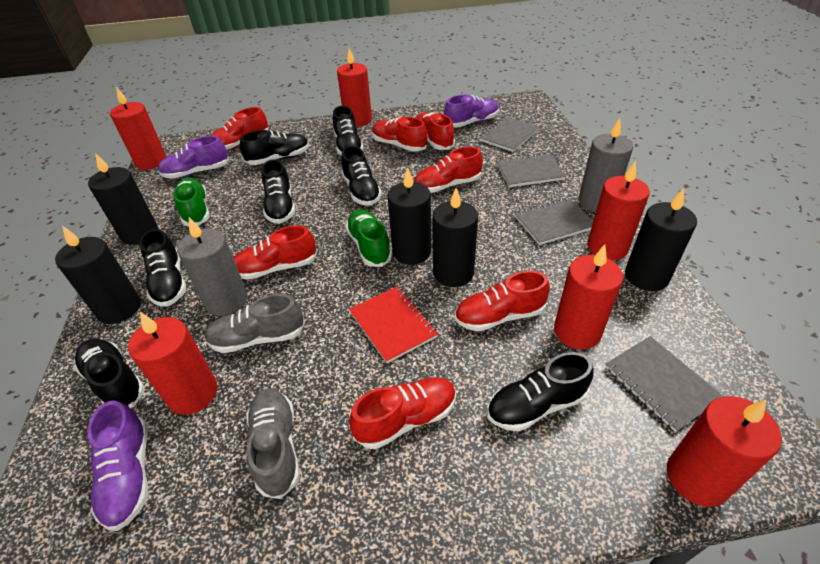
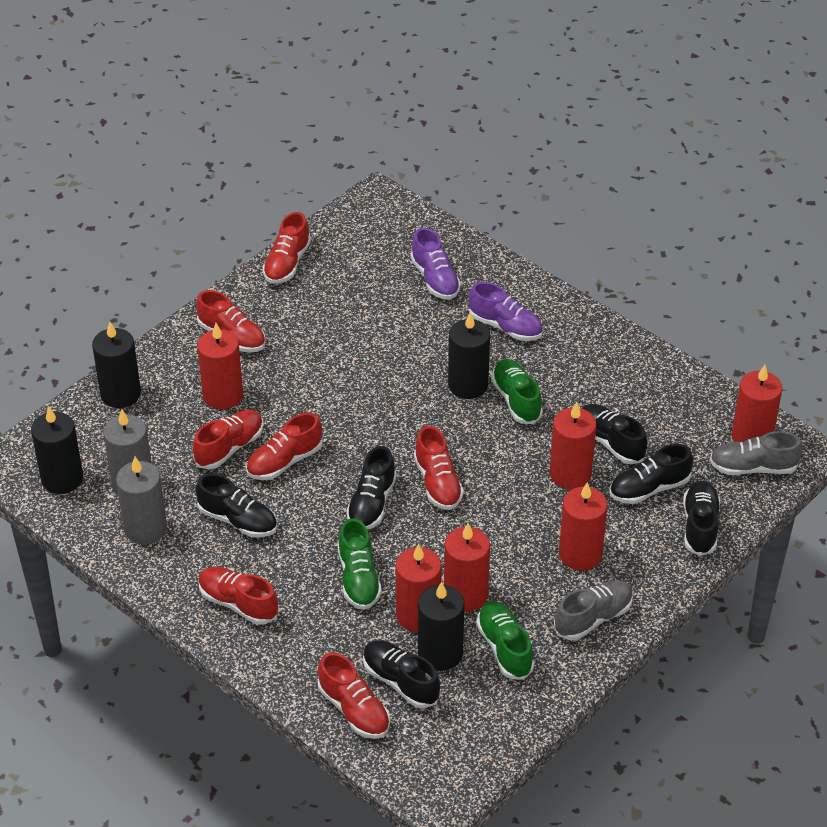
black candle: [55,226,141,324] [88,153,158,245] [387,167,431,265] [432,188,478,287] [625,189,697,291] = 5 -> [31,406,83,494] [92,322,141,408] [418,582,464,671] [448,312,490,399] = 4
black shoe: [74,339,145,408] [139,229,186,307] [240,130,309,165] [261,159,295,224] [333,106,364,156] [341,146,382,206] [487,352,594,432] = 7 -> [196,473,277,537] [346,446,397,530] [363,640,441,708] [582,404,648,464] [610,444,693,504] [683,481,720,556] = 6
green shoe: [173,177,210,226] [345,209,392,267] = 2 -> [338,518,382,610] [476,601,534,680] [491,359,543,424] = 3
grey notebook: [479,116,539,152] [497,153,566,187] [515,198,593,245] [605,336,724,432] = 4 -> none = 0
purple shoe: [88,400,148,531] [158,136,229,179] [444,95,499,128] = 3 -> [410,228,461,299] [469,282,543,341] = 2
red notebook: [349,286,438,363] = 1 -> none = 0

